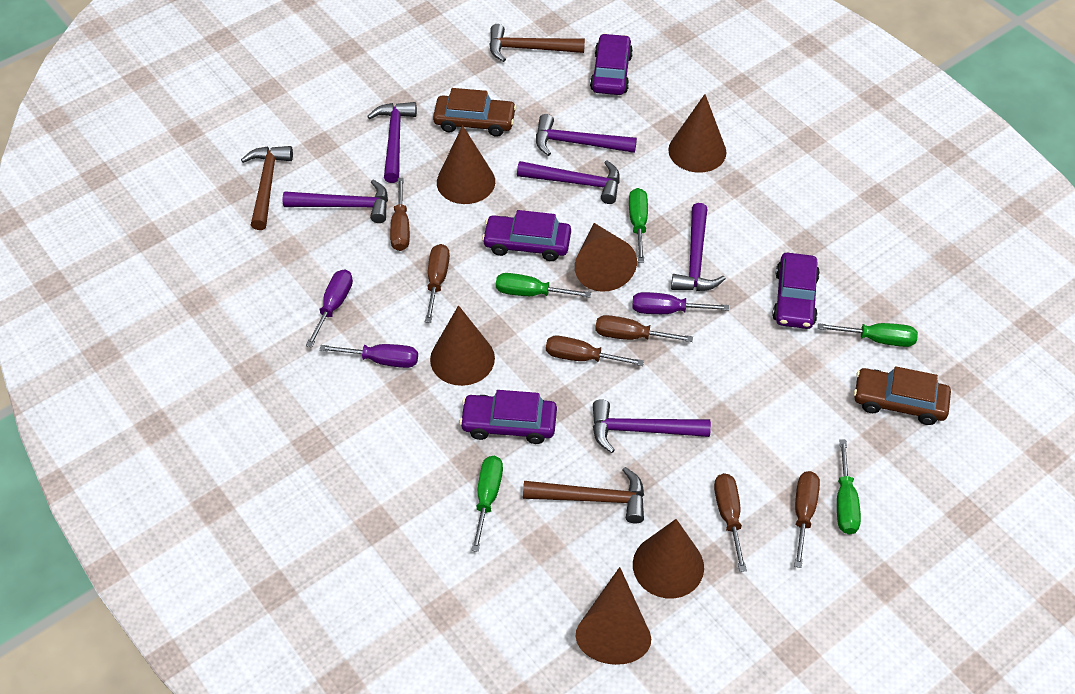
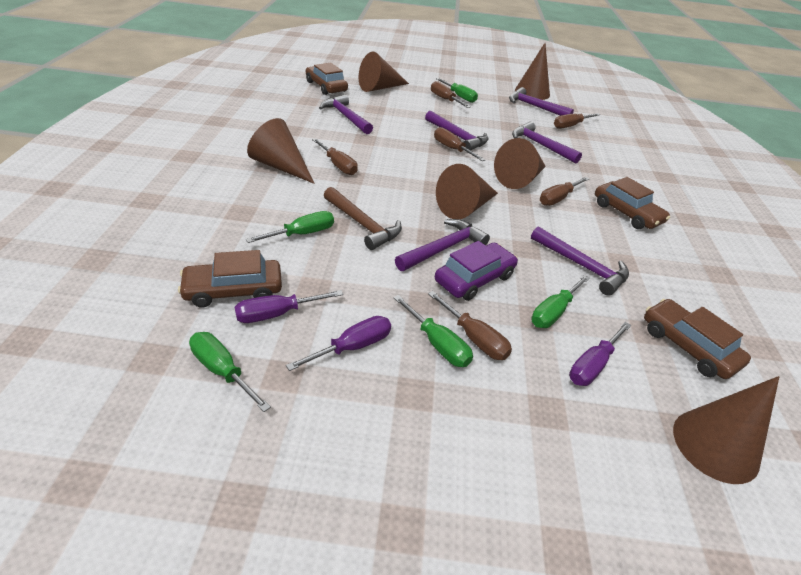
brown car: [433,88,517,137] [854,366,951,425] = 2 -> [178,250,282,308] [306,63,348,95] [595,177,670,229] [644,299,751,379] = 4
brown hammer: [241,146,293,230] [489,24,585,62] [523,467,644,524] = 3 -> [324,187,402,250] = 1
purple car: [459,390,557,444] [482,210,571,261] [590,33,633,95] [772,253,820,329] = 4 -> [435,241,518,301] = 1

